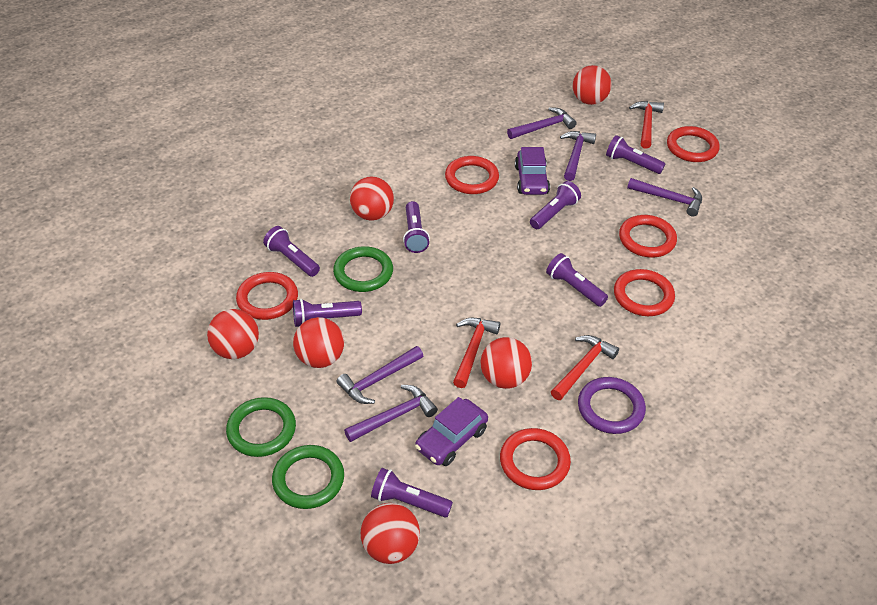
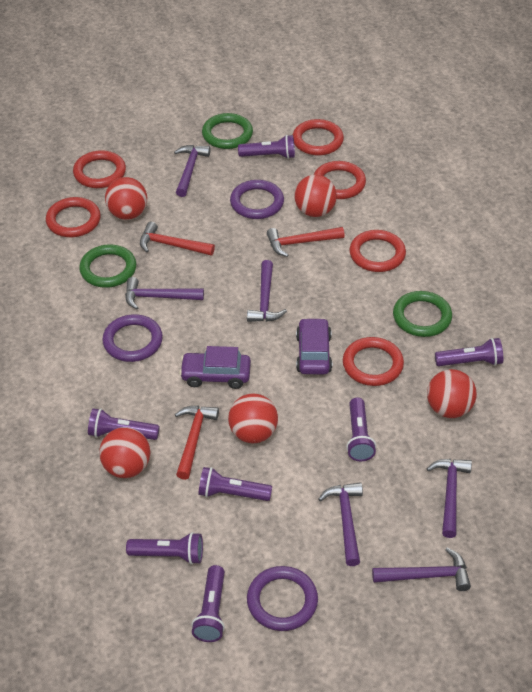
purple hammer: [337,346,423,404] [344,385,438,442] [507,107,577,139] [560,131,596,181] [627,178,702,217] = 5 -> [125,277,204,310] [174,145,210,197] [247,260,287,322] [318,482,363,566] [372,548,471,591] [427,459,472,538] = 6
purple ring: [578,377,646,434] = 1 -> [102,314,163,362] [230,180,284,219] [247,566,318,631] = 3
red ball: [207,309,259,359] [293,317,344,368] [350,176,394,221] [361,503,420,564] [481,337,532,389] [573,65,612,105] = 6 -> [99,427,150,478] [105,177,147,220] [228,394,278,443] [294,175,337,217] [427,369,477,418] = 5

